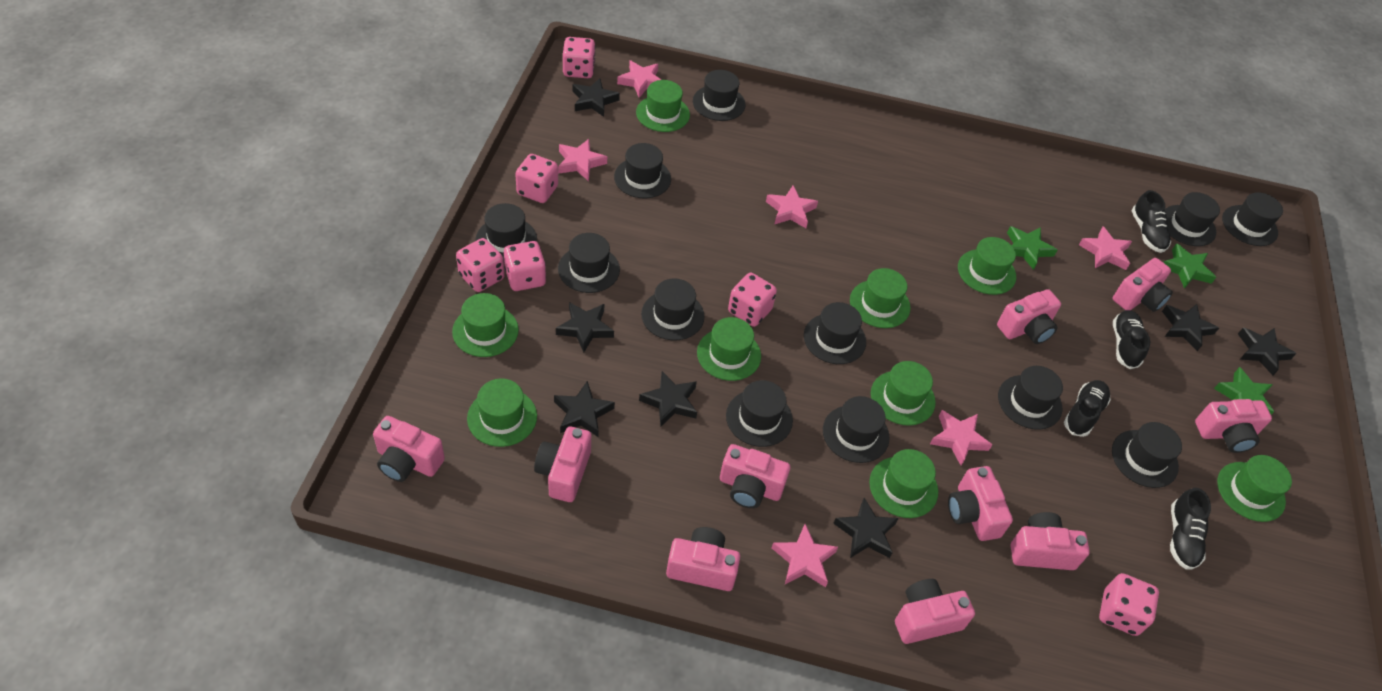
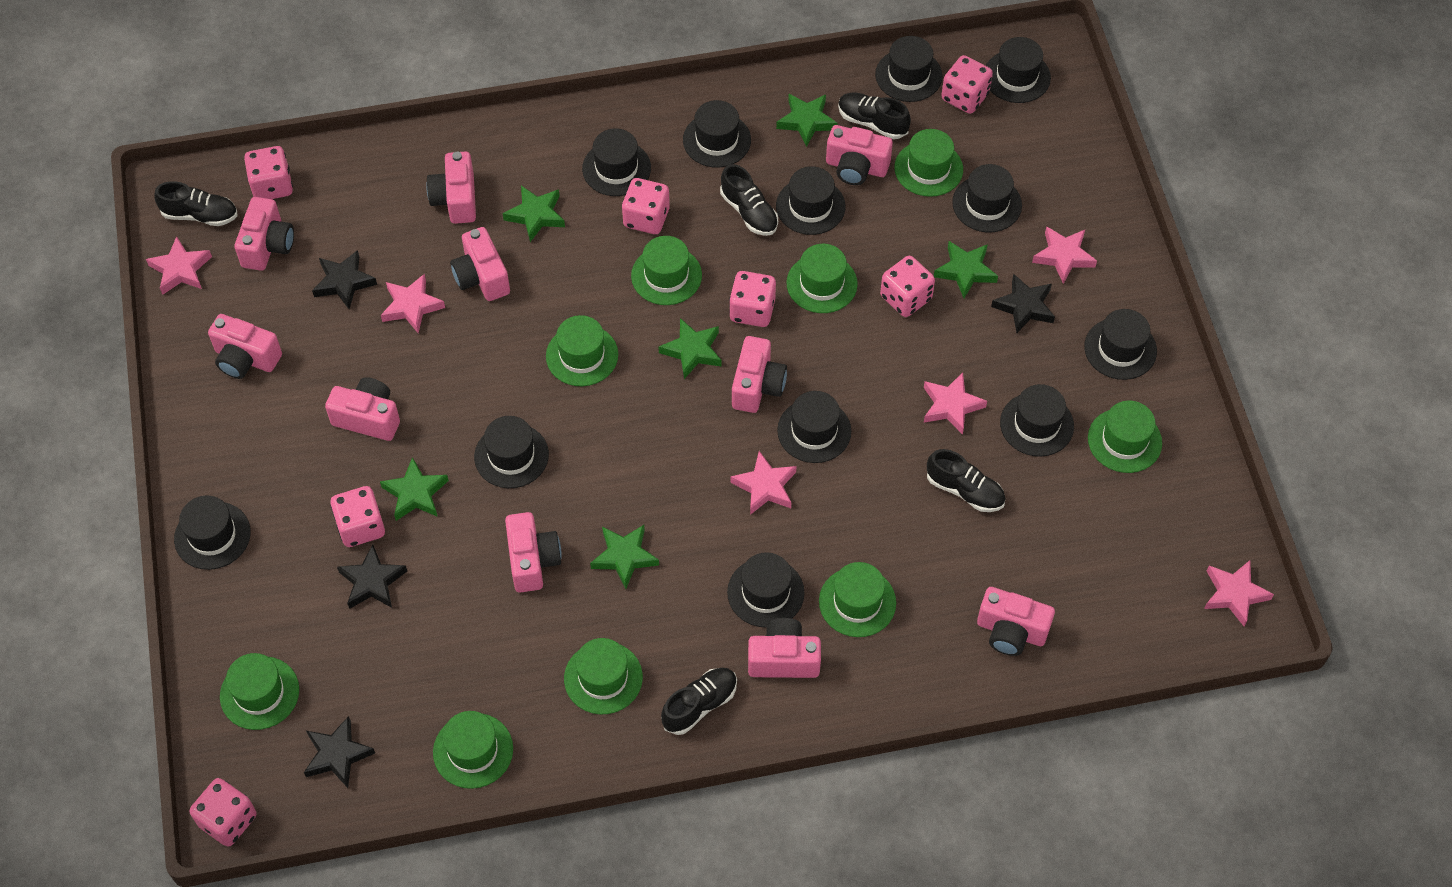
black shoe: [1064,380,1111,437] [1113,310,1150,369] [1132,190,1171,253] [1170,488,1211,570] = 4 -> [154,181,238,226] [661,668,737,735] [720,164,778,236] [838,93,911,139] [927,449,1006,512] = 5
black star: [554,381,615,437] [556,302,614,352] [573,78,620,117] [639,371,697,426] [833,498,899,558] [1162,304,1219,351] [1238,328,1297,375] = 7 -> [304,716,375,788] [312,250,377,309] [337,544,407,609] [991,274,1055,333] = 4
green star: [1007,226,1057,270] [1163,243,1216,289] [1214,367,1274,415] = 3 -> [380,457,449,521] [503,186,565,242] [590,525,659,589] [659,318,722,379] [776,94,838,147] [934,241,998,298] = 6
pink dice: [456,238,505,292] [504,241,546,291] [515,154,558,203] [563,37,595,78] [728,273,777,327] [1099,573,1159,636] = 6 -> [190,778,257,847] [244,146,293,199] [330,486,385,547] [622,178,670,234] [729,271,776,327] [880,256,935,317] [941,55,993,114] = 7

